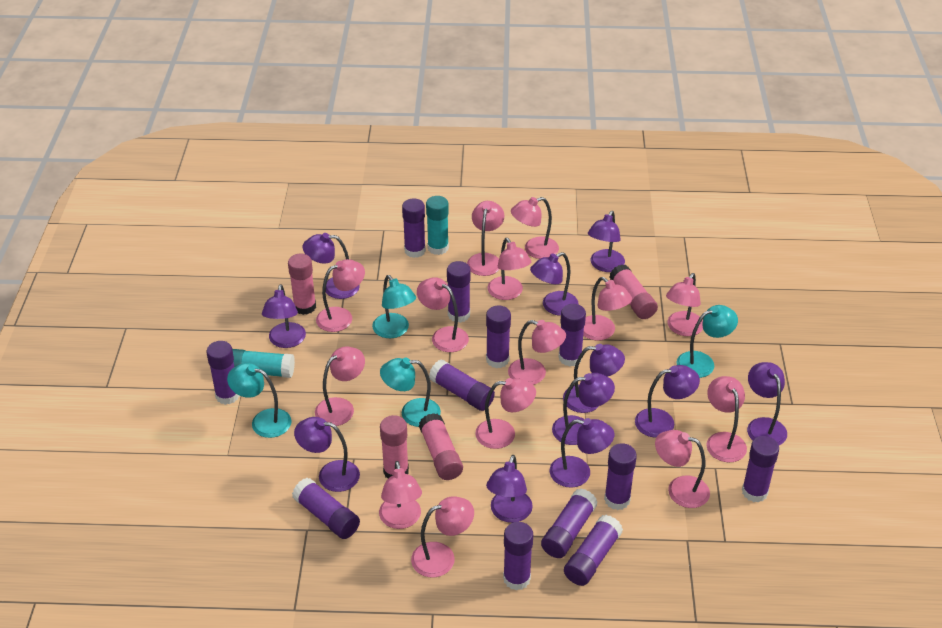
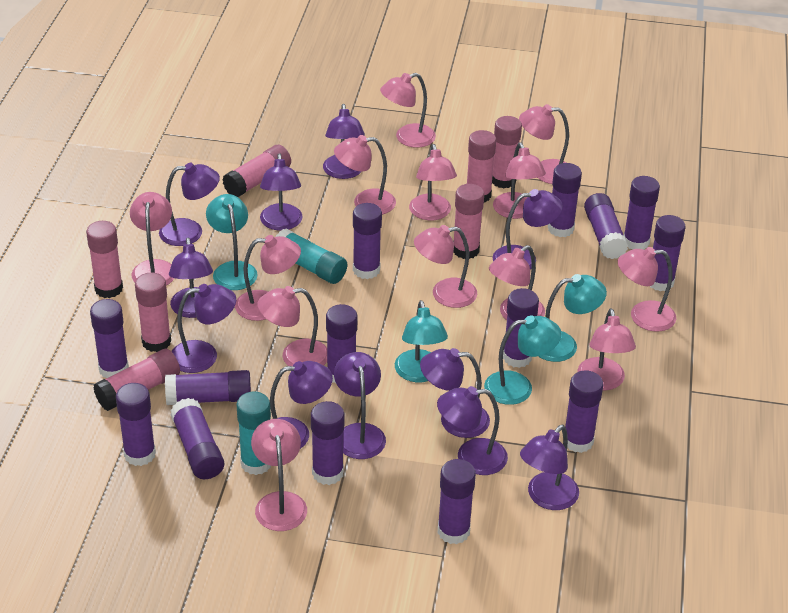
pink glue stick: [288,254,316,315] [380,415,409,478] [419,413,463,480] [609,264,658,319] = 4 -> [86,221,123,298] [93,349,180,411] [135,272,171,352] [222,145,291,197] [453,184,484,259] [467,130,496,202] [492,116,522,188] = 7
pink lamp: [315,346,365,426] [316,259,365,332] [379,461,422,529] [411,496,474,577] [417,277,469,352] [467,201,504,276] [475,378,536,449] [488,238,531,300] [508,320,566,385] [511,197,559,259] [583,277,632,341] [655,430,710,508] [666,273,703,336] [706,376,747,462] = 14 -> [130,192,174,285] [235,235,301,321] [251,419,307,531] [258,286,327,366] [334,135,396,215] [380,73,436,148] [409,144,457,220] [414,225,477,308] [489,245,545,320] [493,142,546,219] [519,104,569,184] [578,308,636,391] [618,247,676,332] = 13
purple glue stick: [206,341,240,405] [292,478,360,539] [402,198,426,258] [429,359,495,411] [447,261,471,323] [486,306,511,368] [503,522,533,590] [541,488,598,558] [558,304,586,367] [564,515,623,586] [604,443,637,510] [742,436,779,502] = 12 -> [90,299,129,378] [116,383,156,466] [165,370,251,405] [170,398,224,479] [311,401,344,485] [326,304,357,383] [353,203,382,279] [438,459,476,544] [503,288,539,368] [548,163,582,237] [565,370,603,453] [584,193,628,259] [624,176,660,250] [650,215,685,291] = 14

